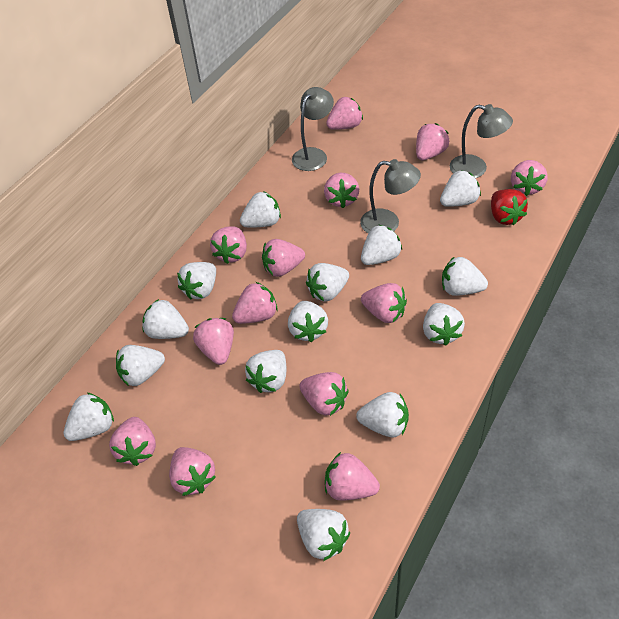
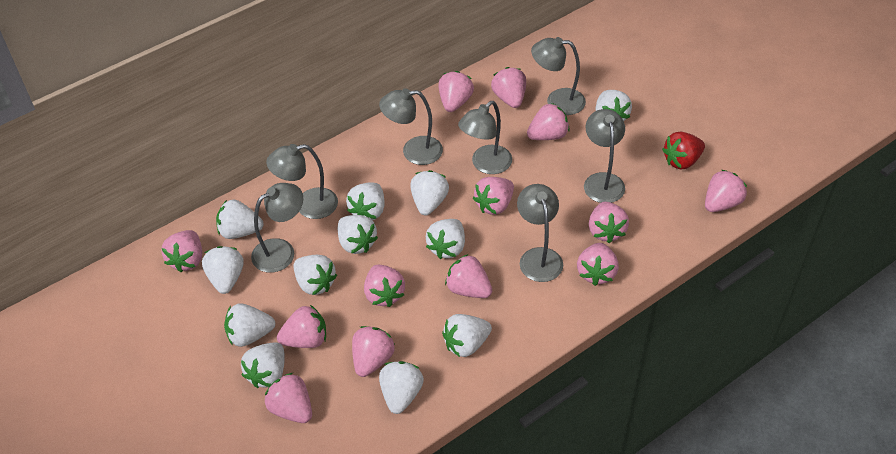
grey lamp: [292,87,334,171] [360,159,421,234] [450,104,513,178] = 3 -> [251,183,303,273] [266,144,338,219] [379,88,443,165] [458,101,512,174] [517,184,563,282] [531,37,586,115] [584,109,625,203] = 7
white strawberry: [64,392,114,441] [116,345,165,386] [142,299,189,339] [177,262,216,299] [240,191,281,227] [245,350,286,393] [288,301,328,343] [297,509,350,561] [306,263,349,301] [356,392,409,437] [361,224,402,265] [423,303,465,346] [440,170,481,207] [442,256,488,296] = 14 -> [202,246,244,294] [216,200,264,239] [224,303,275,347] [241,342,285,388] [294,255,337,295] [338,215,378,254] [346,182,385,220] [379,361,424,414] [410,170,449,215] [426,219,465,259] [442,314,492,357] [595,90,632,121] = 12

